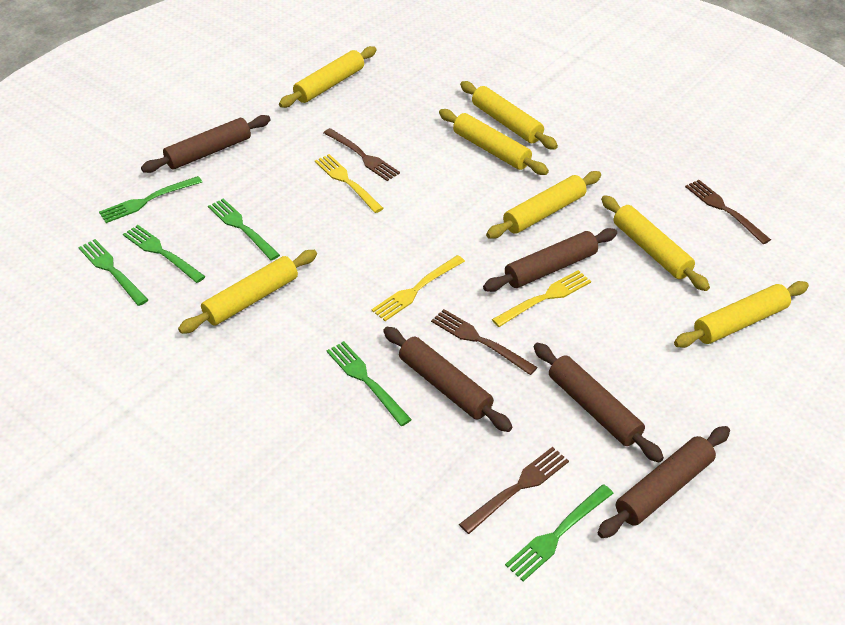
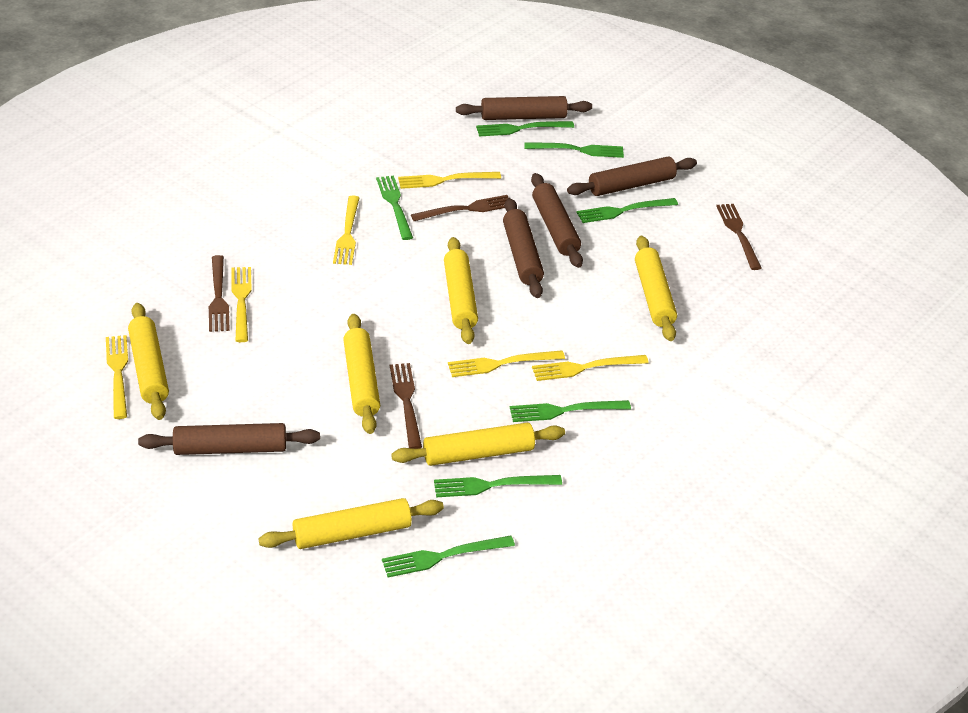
green fork: [78,239,148,306] [99,176,202,223] [123,225,206,283] [208,198,280,261] [326,341,412,426] [505,484,613,581] = 6 -> [376,175,413,240] [382,536,515,578] [434,475,562,497] [476,121,574,136] [510,400,631,422] [525,142,624,158] [576,198,678,223] = 7
yellow fork: [315,154,384,213] [371,255,465,321] [492,270,591,327] = 3 -> [106,335,128,419] [231,267,252,342] [333,196,360,265] [398,172,501,189] [448,350,565,377] [532,355,649,381] = 6
yellow rolling pin: [178,250,317,334] [279,46,376,108] [439,109,549,175] [460,81,558,150] [486,171,601,239] [601,195,710,291] [674,281,809,348] = 7 -> [128,303,169,420] [258,498,444,549] [343,314,380,434] [391,423,565,466] [444,237,478,344] [635,236,677,341] = 6

